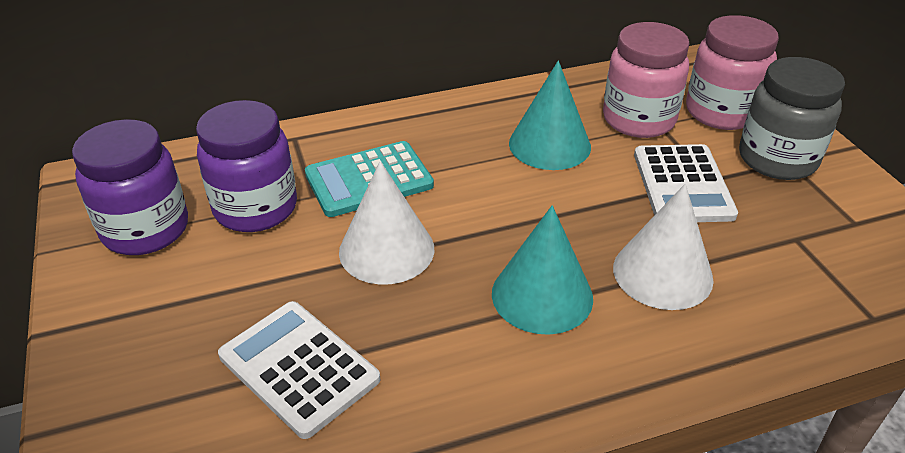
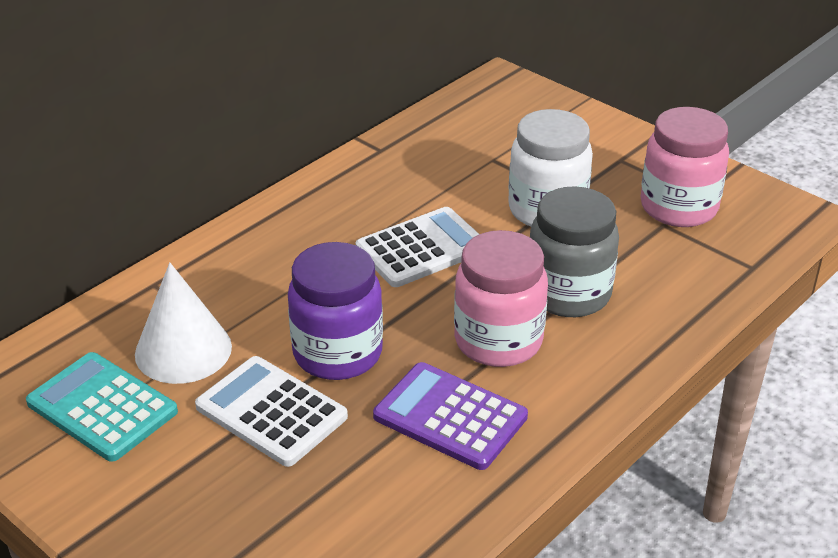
purple calculator: none = 0 -> [373,362,528,470] = 1
purple jar: [72,119,188,255] [196,100,297,232] = 2 -> [288,242,383,380] = 1
turquoise cone: [492,205,593,335] [509,61,591,170] = 2 -> none = 0
white cone: [339,161,434,285] [613,184,714,310] = 2 -> [135,262,232,384] = 1
white jar: none = 0 -> [508,109,593,227] = 1

